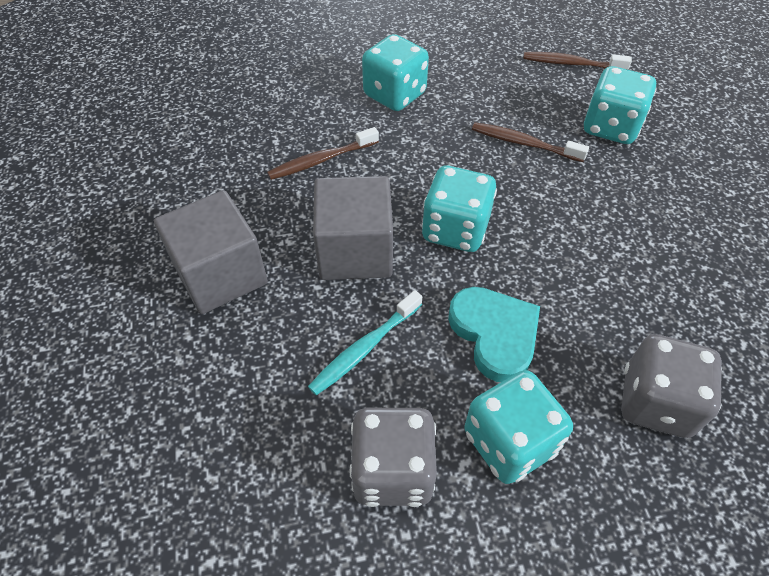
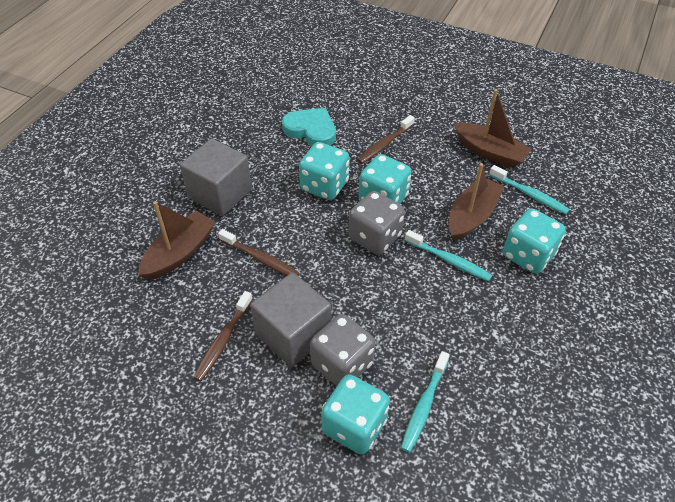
brown boat: none = 0 -> [138,201,216,280] [449,163,504,241] [454,89,532,168] = 3
turquoise toothbrush: [308,290,422,395] = 1 -> [401,351,449,452] [405,230,492,281] [489,165,570,214] = 3

